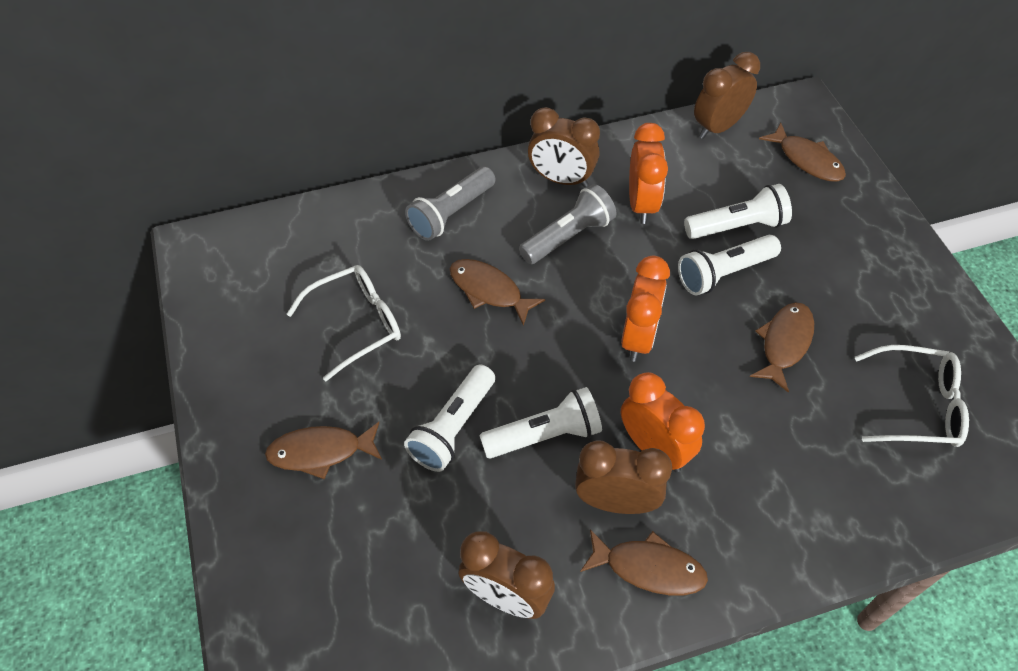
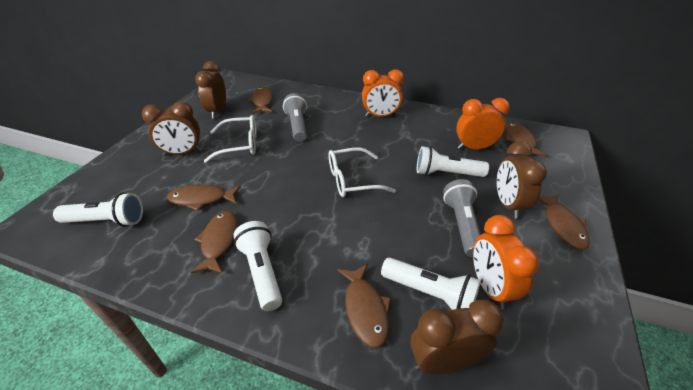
brown fish: [265,422,382,479] [450,259,545,326] [580,529,708,595] [750,302,814,392] [759,123,846,182] = 5 -> [167,185,241,211] [191,211,238,274] [247,87,273,113] [337,263,391,348] [506,122,548,156] [538,194,590,249] = 6

